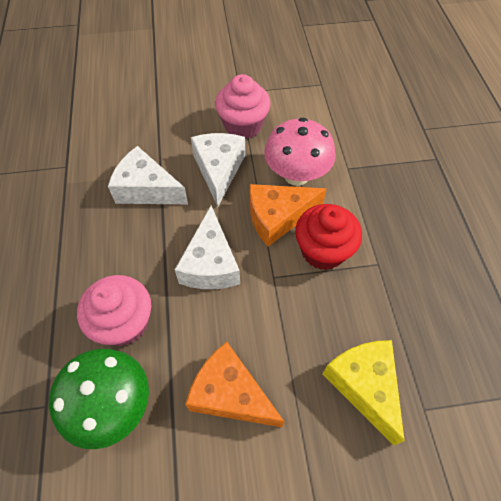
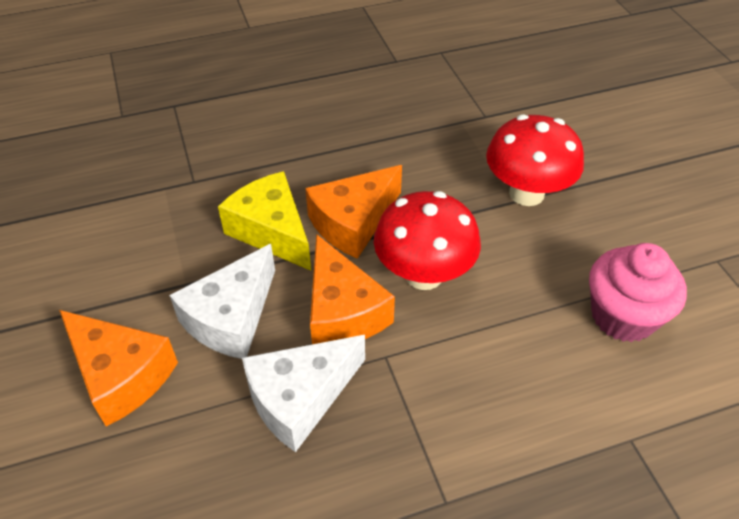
green mushroom: [49,349,149,449] = 1 -> none = 0
orange cheese: [185,342,285,427] [250,184,327,246] = 2 -> [59,310,178,426] [305,165,402,259] [310,234,395,344] = 3
pink cupcake: [77,275,151,346] [215,74,270,139] = 2 -> [589,243,687,342] = 1
pink mushroom: [264,117,336,186] = 1 -> none = 0
red cupcake: [295,204,362,270] = 1 -> none = 0
red mushroom: none = 0 -> [374,191,481,290] [486,114,584,206] = 2
white cheese: [108,146,188,204] [175,206,240,289] [191,133,245,207] = 3 -> [169,244,275,359] [242,335,365,452] = 2

